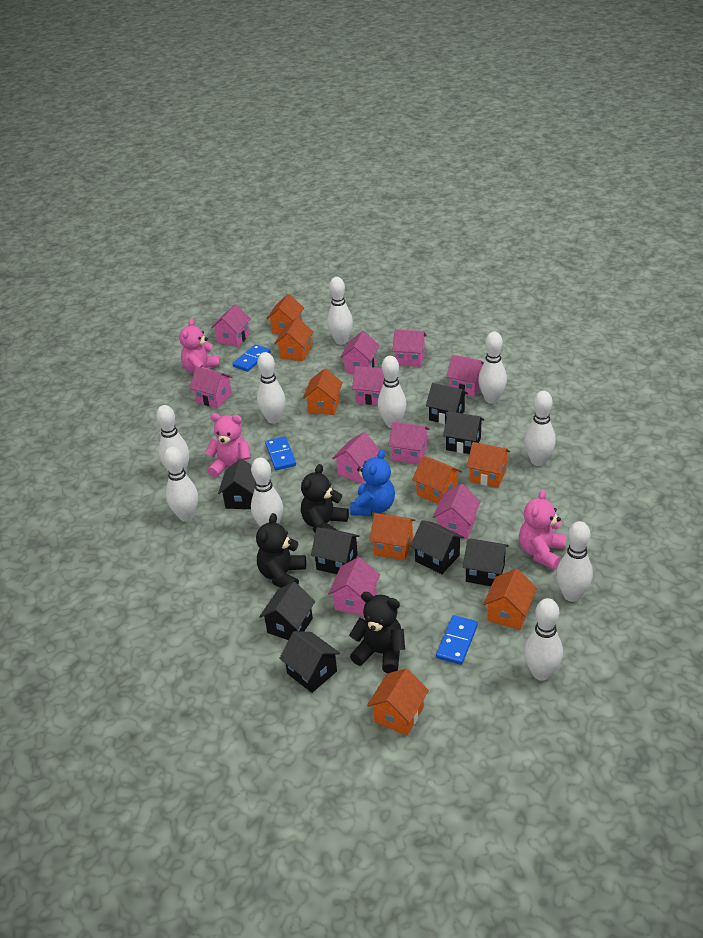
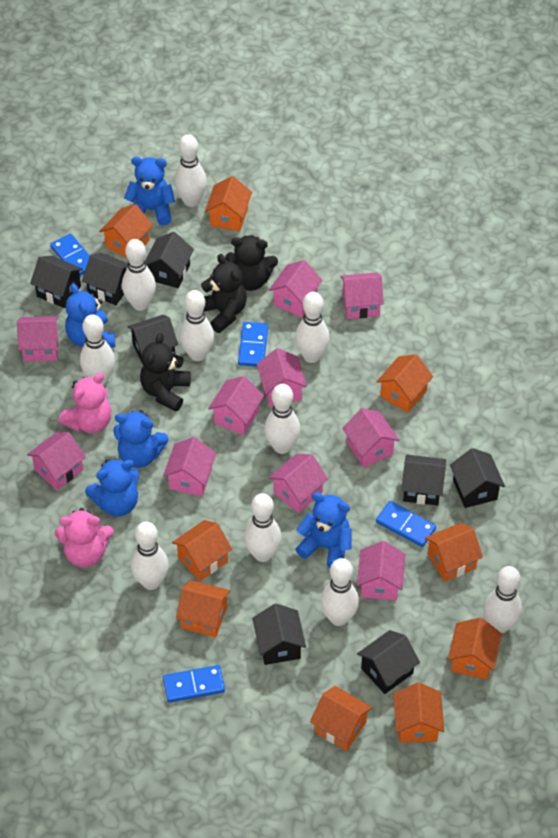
blue domino: [232,344,271,372] [265,436,296,470] [436,615,478,665] = 3 -> [50,233,90,276] [163,665,225,703] [238,322,268,367] [376,501,436,547] = 4
blue teddy bear: [350,449,395,516] = 1 -> [65,283,115,347] [85,459,140,516] [114,410,169,468] [124,157,175,226] [296,492,352,568] = 5
orange house: [266,294,304,334] [274,318,313,361] [303,368,343,415] [367,668,429,736] [369,513,415,560] [412,456,462,504] [467,442,510,488] [483,569,537,630] = 8 -> [99,204,153,258] [172,520,232,581] [176,580,230,637] [205,176,252,231] [310,686,372,751] [376,354,433,413] [394,682,444,742] [425,523,483,582] [448,618,502,680] = 9
pink teddy bear: [179,318,220,374] [205,413,251,478] [519,490,566,570] = 3 -> [55,508,114,567] [59,372,112,433] = 2

